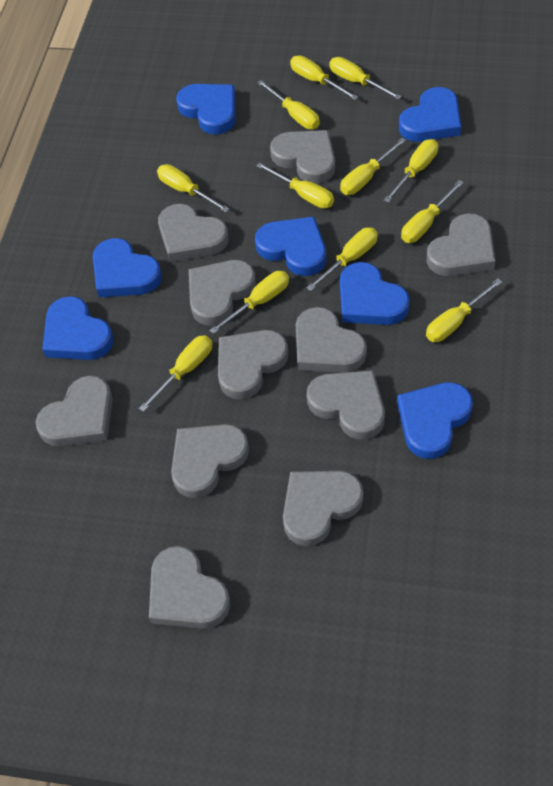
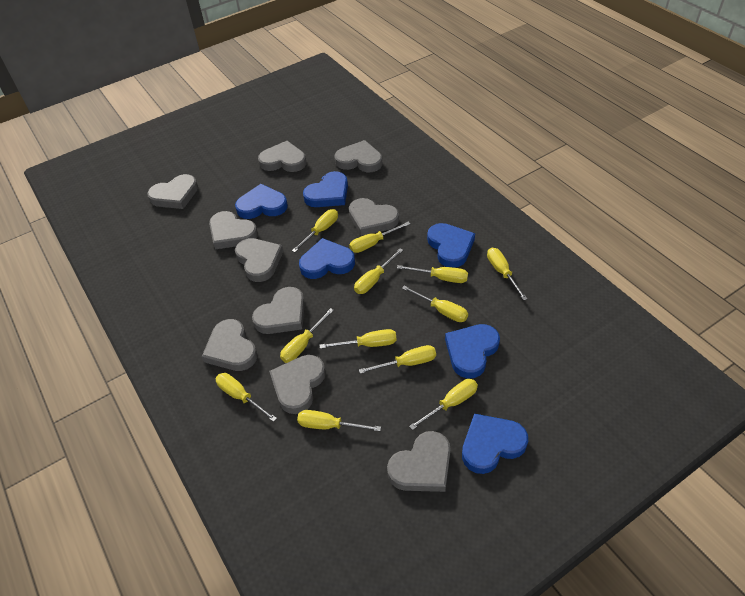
blue heart: [42,296,114,360] [93,238,162,298] [176,84,236,135] [255,217,326,276] [340,262,410,325] [397,382,473,459] [399,87,461,142] = 7 -> [235,184,288,219] [299,238,355,279] [303,171,348,207] [427,223,475,268] [445,324,500,378] [462,414,528,474] = 6
grey heart: [36,375,113,447] [149,546,230,629] [158,204,229,262] [171,424,249,498] [189,260,256,326] [218,330,289,400] [270,130,335,184] [283,471,363,546] [296,307,367,373] [307,370,385,440] [427,214,495,276] = 11 -> [147,174,198,209] [202,319,258,371] [209,211,258,249] [235,238,283,282] [252,287,305,334] [258,141,306,172] [269,355,326,414] [335,140,382,172] [349,198,399,236] [387,431,451,492] = 10

